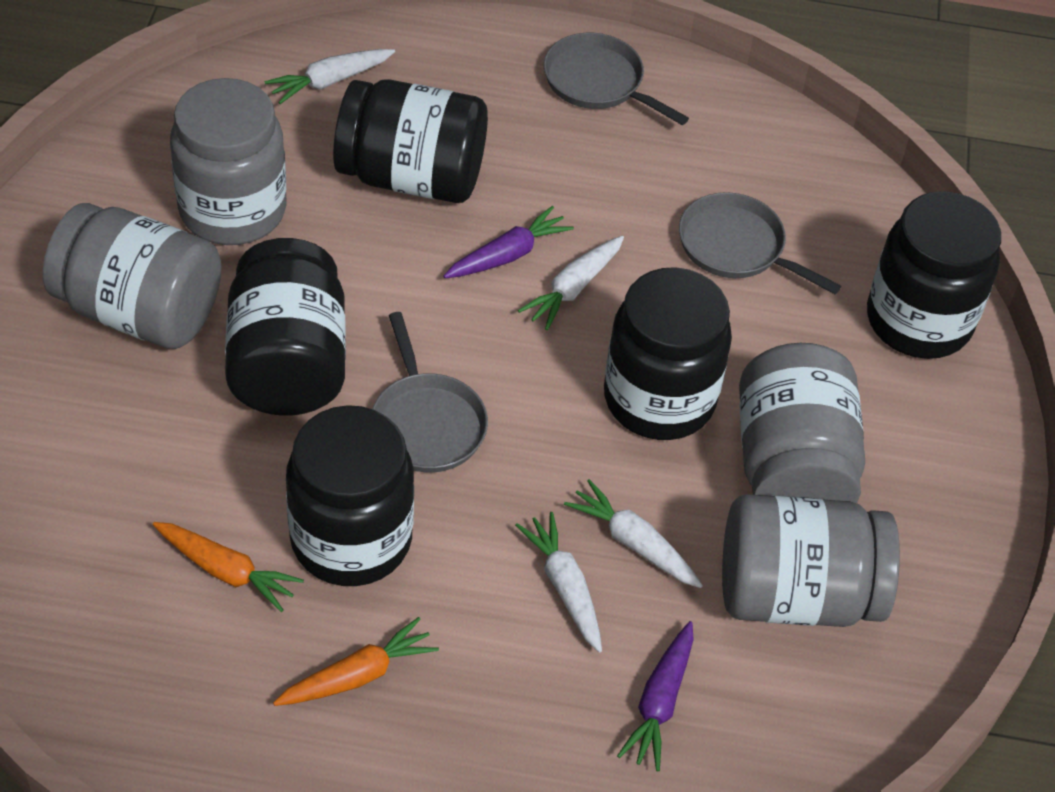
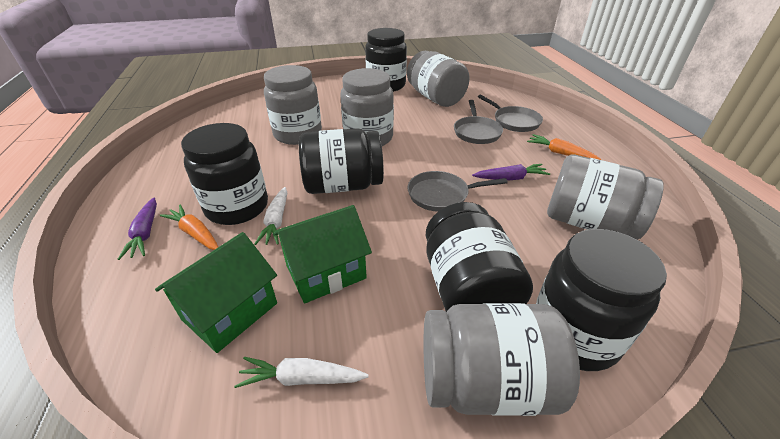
green house: none = 0 -> [155,232,277,353] [273,205,372,303] = 2
grey jar: [43,203,221,349] [170,78,287,245] [722,494,900,627] [739,343,865,503] = 4 -> [264,65,322,145] [340,68,394,146] [407,51,469,107] [423,303,580,416] [547,155,664,239] = 5
white carrot: [265,49,395,104] [515,512,602,653] [518,236,624,330] [564,479,703,588] = 4 -> [234,357,369,388] [255,187,287,245] = 2

